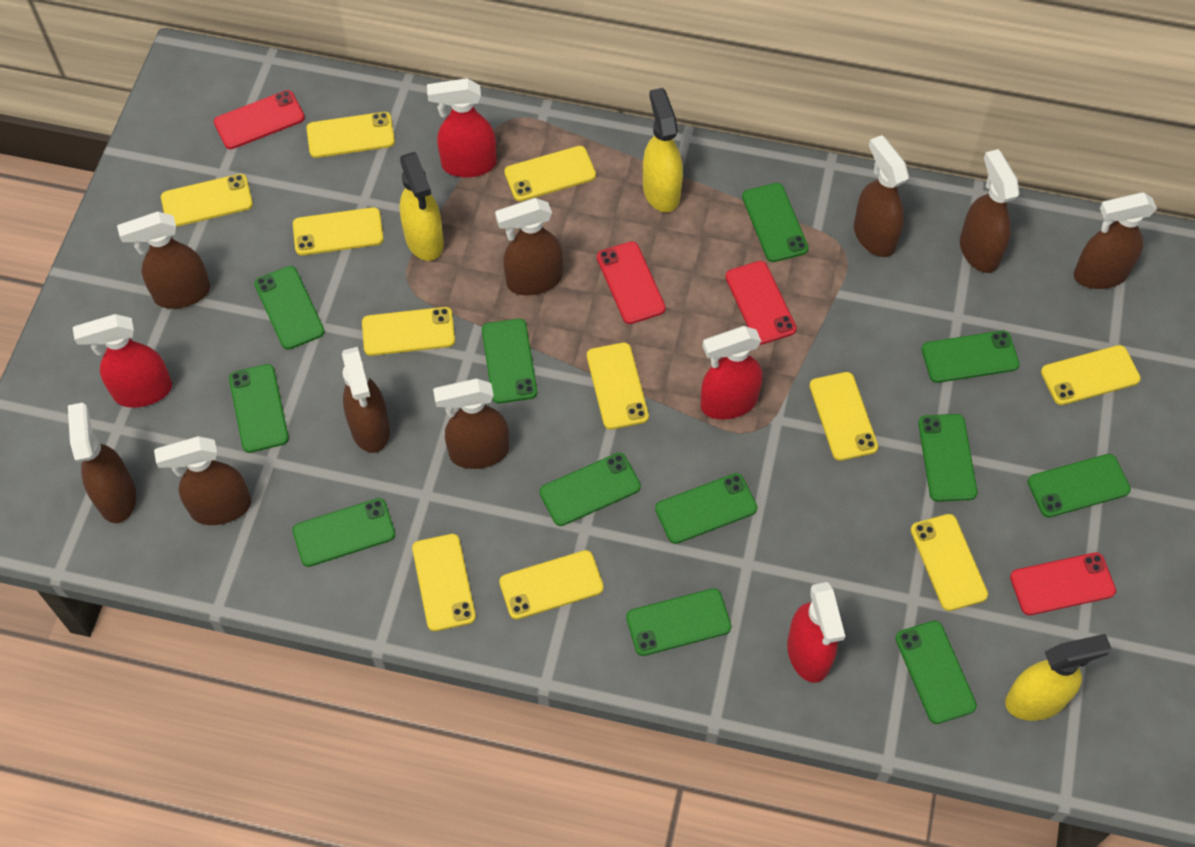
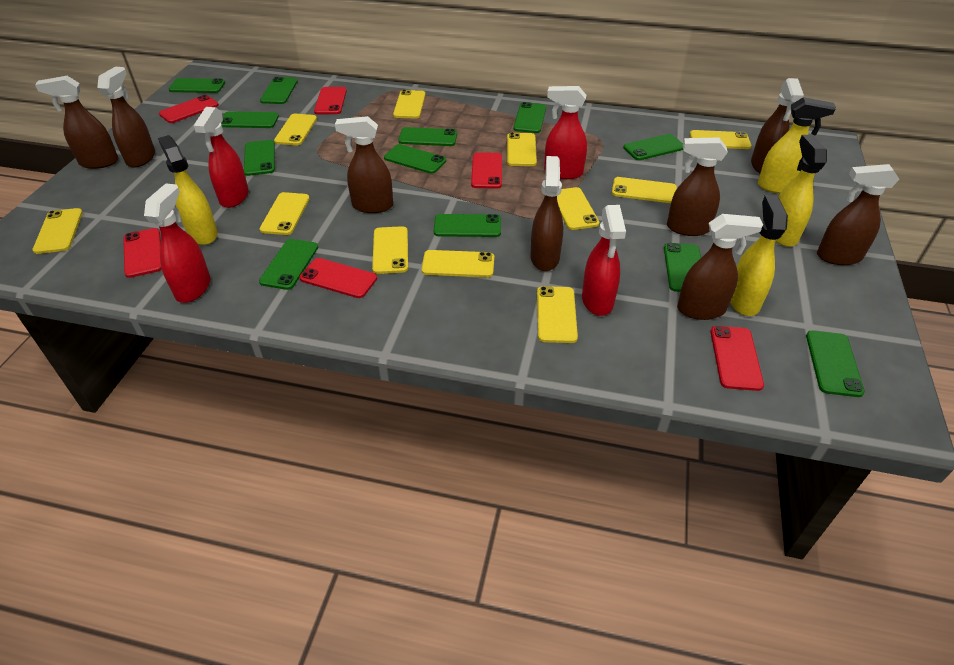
brown spray bottle: [68,403,136,523] [117,211,210,309] [154,436,251,525] [342,347,390,453] [433,378,509,469] [495,198,563,295] [854,135,909,257] [960,149,1019,273] [1074,192,1157,289] = 9 -> [35,76,118,169] [97,67,155,168] [335,116,393,213] [530,156,563,271] [667,138,728,236] [677,214,763,320] [751,78,804,173] [817,164,899,265] = 8
red phone: [214,90,305,149] [597,241,666,324] [725,261,797,345] [1010,552,1116,615] = 4 -> [123,228,162,278] [159,95,219,123] [299,258,377,298] [314,87,347,114] [471,152,502,189] [710,326,764,391] = 6
yellow spray bottle: [400,152,444,261] [643,88,683,212] [1005,634,1112,721] = 3 -> [158,135,218,245] [730,195,788,316] [758,97,836,194] [776,135,827,247] = 4

